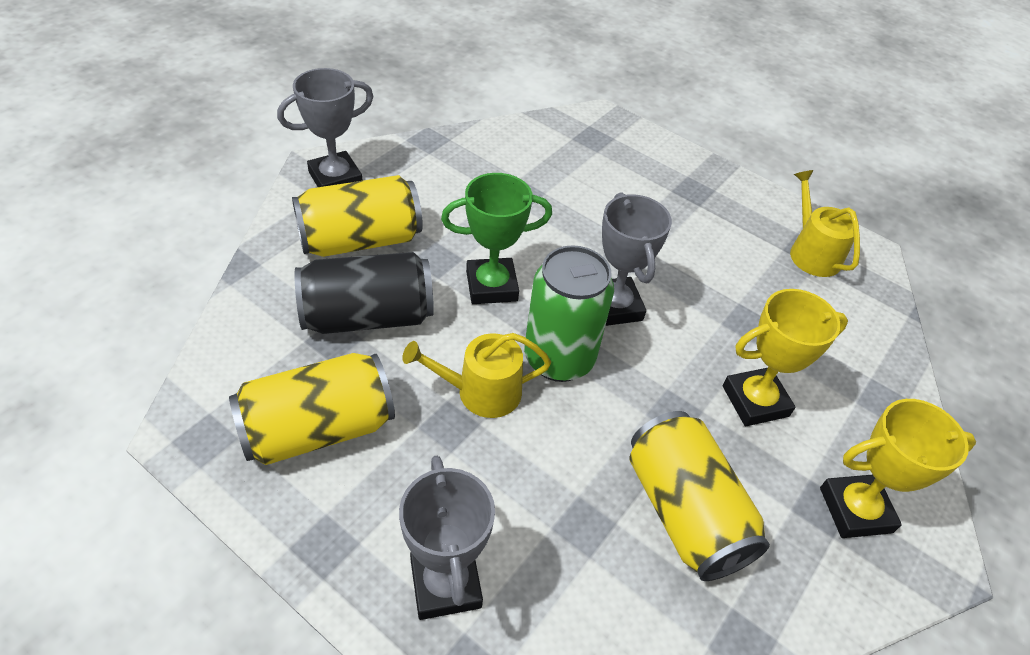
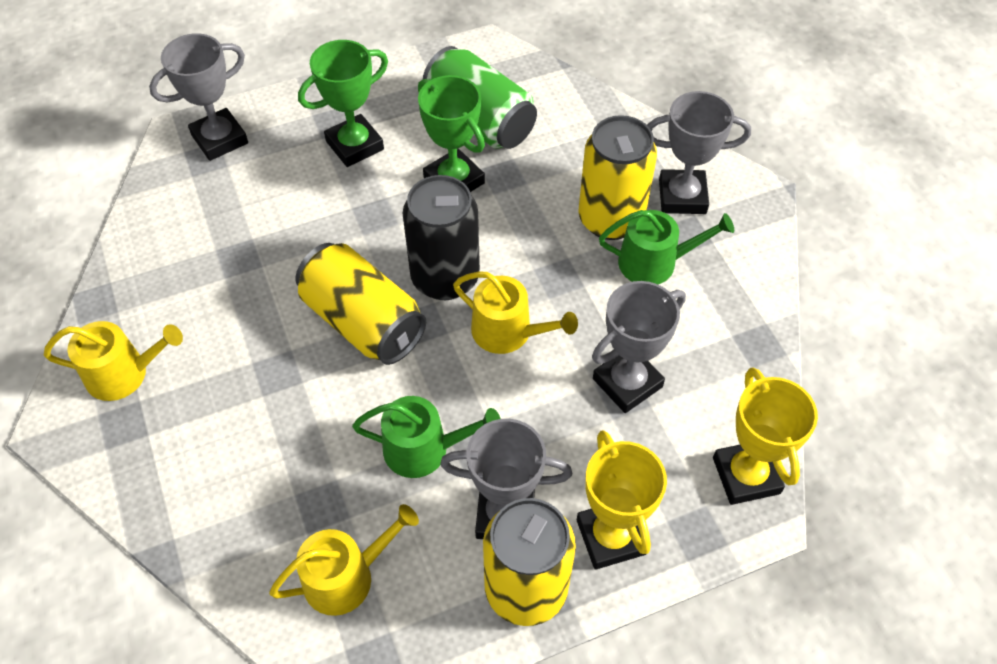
green trophy: [441,173,552,304] = 1 -> [298,40,388,167] [418,75,485,192] = 2
green watering can: none = 0 -> [352,396,501,478] [599,210,734,284] = 2
grey trophy: [277,68,374,187] [399,456,495,620] [602,192,672,326] = 3 -> [149,33,248,161] [440,419,572,539] [592,281,686,413] [647,91,751,214] = 4
yellow watering can: [402,333,551,418] [790,170,860,277] = 2 -> [44,321,183,401] [269,504,419,616] [453,271,578,354] = 3

